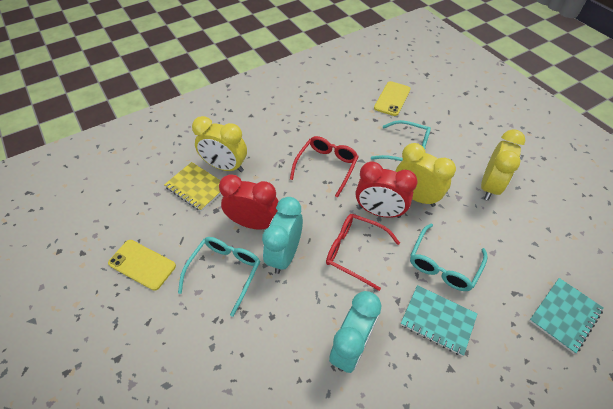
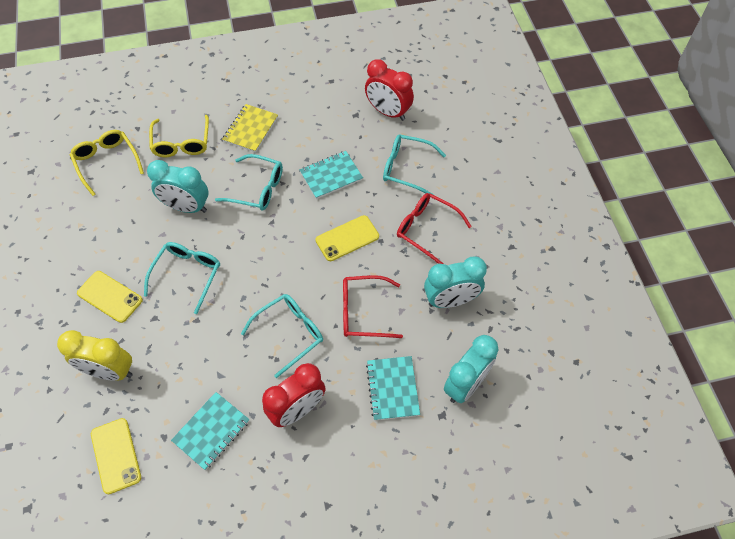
turquoise clock: [262,197,303,274] [329,291,381,373] = 2 -> [147,160,208,213] [424,256,487,308] [444,335,499,403] = 3
turquoise glasses: [178,237,260,317] [371,120,431,161] [410,224,487,291] = 3 -> [144,242,220,314] [215,154,283,211] [241,294,323,378] [383,135,446,195] = 4
turquoise notebook: [401,285,477,356] [529,278,603,354] = 2 -> [171,392,250,470] [300,151,363,199] [366,356,420,420] = 3
yellow clock: [192,116,247,172] [395,143,456,207] [481,129,525,200] = 3 -> [57,330,133,381] = 1
yellow glasses: none = 0 -> [70,130,144,196] [149,115,209,157] = 2
yellow phone: [108,240,176,291] [374,81,411,116] = 2 -> [77,271,143,323] [91,418,141,494] [315,215,379,261] = 3

